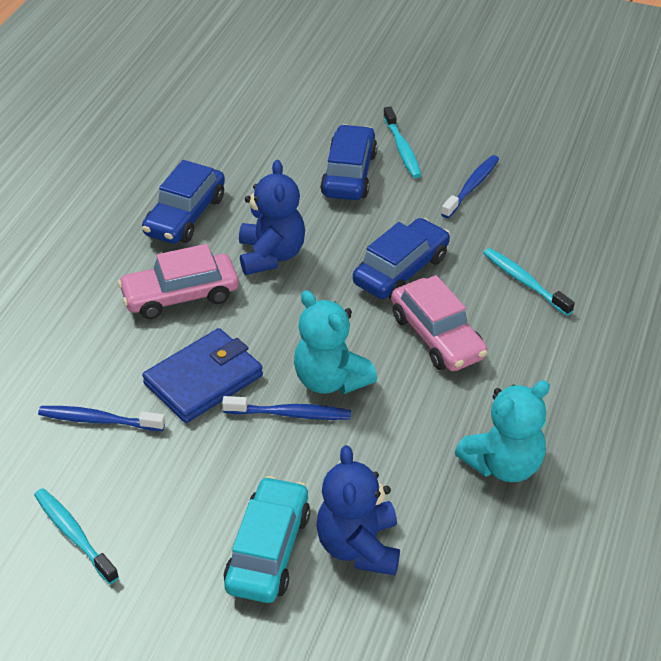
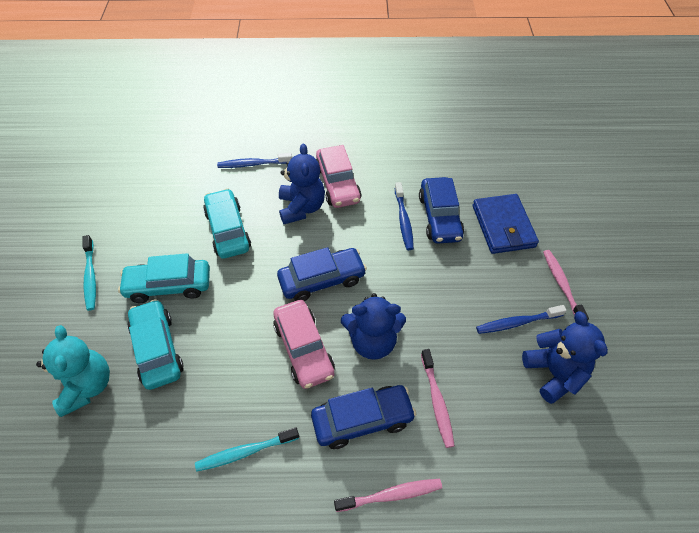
blue teddy bear: [239,160,305,275] [316,445,400,575] = 2 -> [279,143,325,224] [341,293,406,360] [522,311,608,404] = 3
pink toothbrush: none = 0 -> [334,479,442,512] [421,349,455,448] [543,250,589,320] = 3
turquoise car: [224,476,310,603] = 1 -> [118,253,210,303] [127,299,184,390] [203,188,251,259] = 3
turquoise teddy bear: [294,290,377,394] [455,380,550,482] = 2 -> [36,325,110,417] = 1
turquoise toothbrush: [34,488,119,584] [383,106,422,178] [484,248,575,316] = 3 -> [82,235,96,311] [195,427,299,471] = 2

